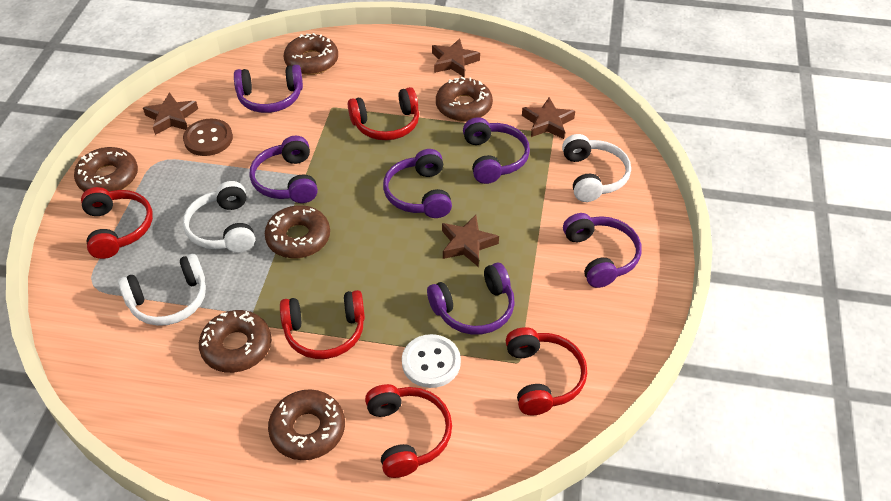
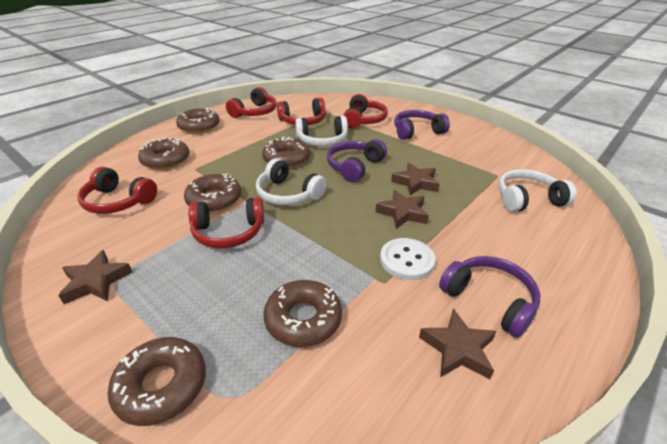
brown button: [183,119,233,156] = 1 -> none = 0
purple headphones: [234,65,303,113] [250,136,318,203] [383,149,452,218] [427,263,515,335] [463,117,530,184] [563,213,642,288] = 6 -> [327,139,387,182] [394,110,450,140] [439,256,540,338] = 3

